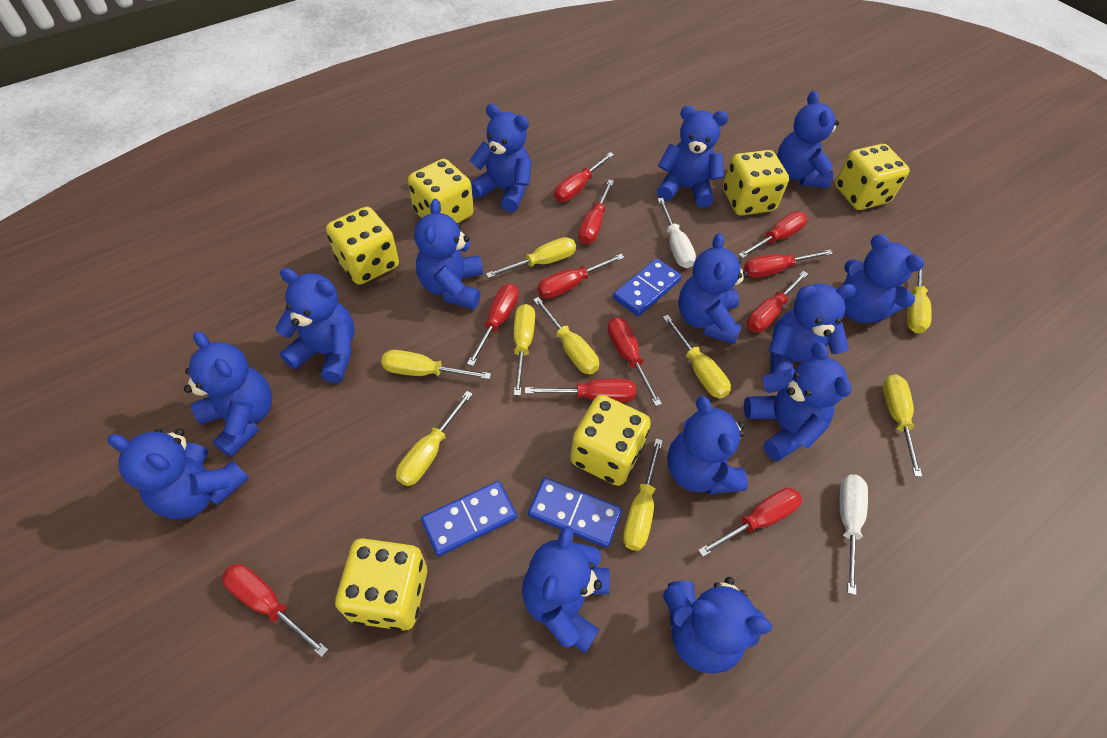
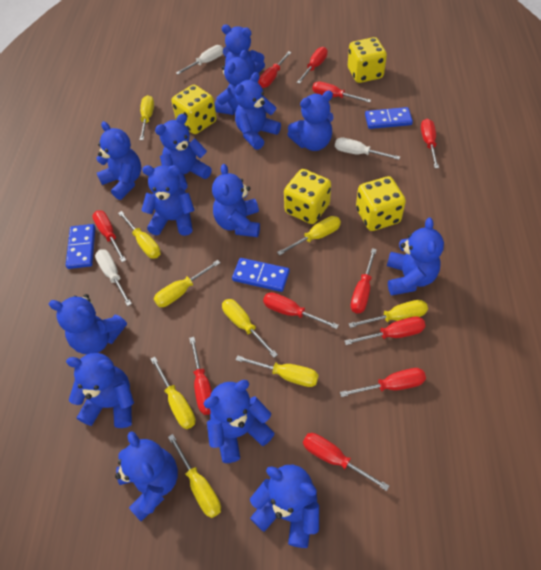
white screwdriver: [657,198,696,268] [840,475,868,595] = 2 -> [95,249,132,306] [176,45,223,75] [335,138,400,160] = 3
yellow dice: [326,207,399,285] [335,538,427,631] [408,159,474,223] [570,395,651,486] [723,150,789,215] [835,144,910,210] = 6 -> [172,85,217,134] [284,169,331,224] [348,37,387,83] [356,176,406,231] = 4

